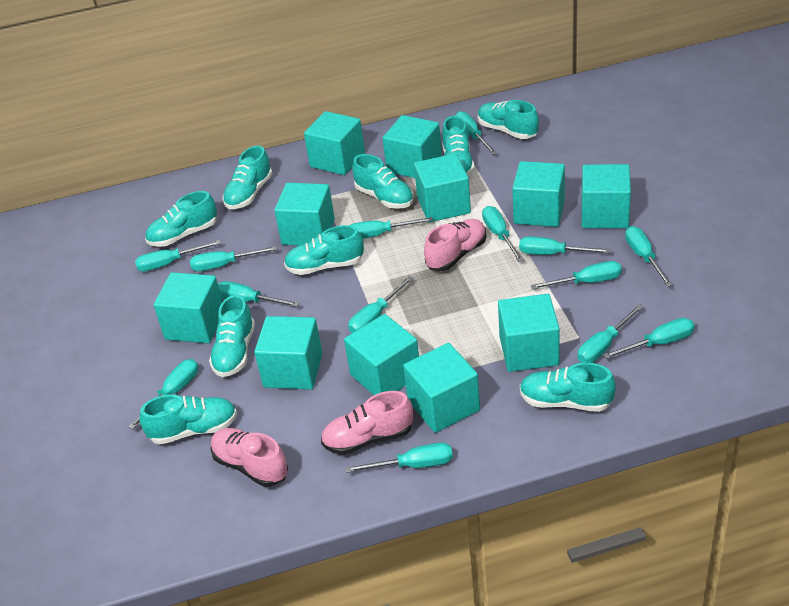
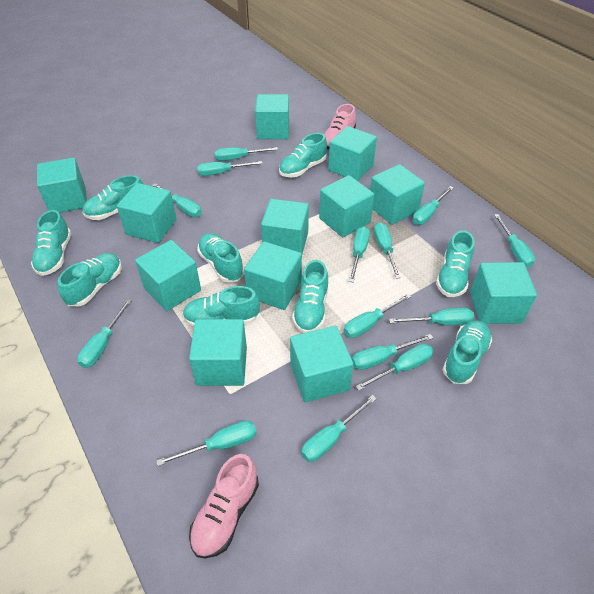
pink shoe: [210,428,288,487] [321,391,413,455] [424,219,486,271] = 3 -> [189,454,259,559] [324,104,356,149] = 2
turquoise cube: [154,272,223,343] [254,316,323,390] [274,183,335,246] [304,111,365,175] [344,314,419,395] [383,115,442,178] [403,343,480,433] [414,154,471,222] [498,294,560,372] [512,161,565,227] [582,164,631,228] = 11 -> [37,158,87,213] [117,183,176,243] [135,240,201,311] [189,319,247,386] [244,241,302,310] [255,94,289,139] [261,199,309,254] [290,326,354,402] [319,175,374,237] [328,126,377,181] [370,164,425,225] [470,262,537,324] = 12

